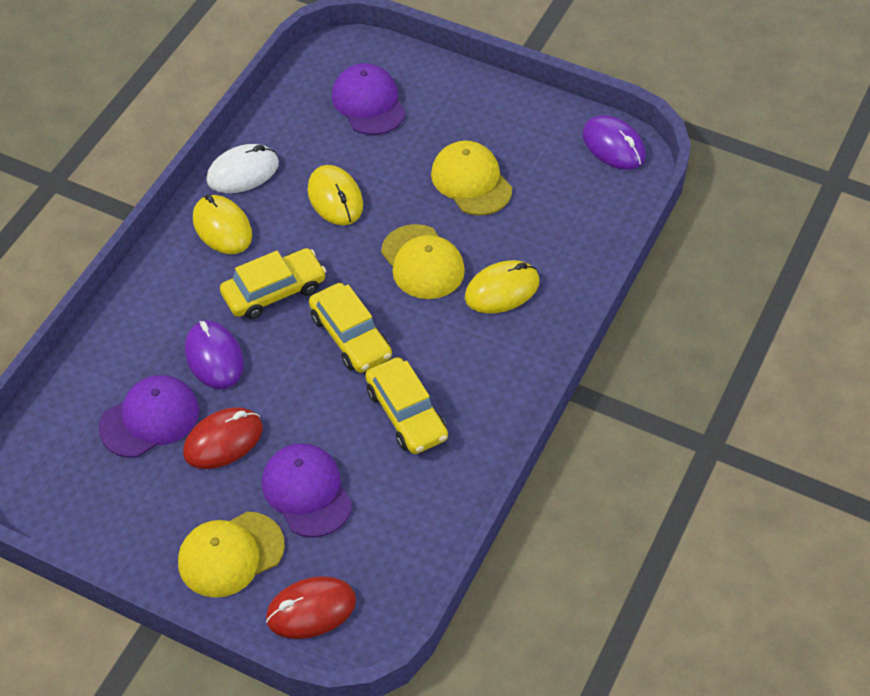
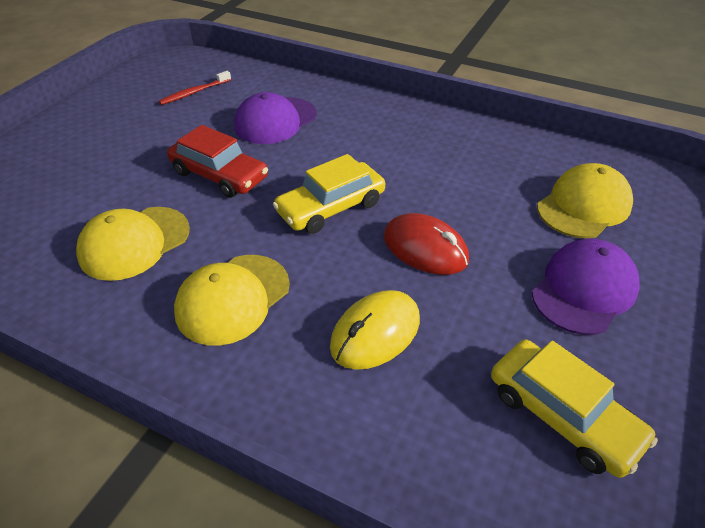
purple cap: [98,375,199,458] [262,443,352,538] [332,63,406,135] = 3 -> [234,92,317,144] [532,239,640,335] = 2
purple mouse: [185,321,244,389] [583,115,646,170] = 2 -> none = 0
red car: none = 0 -> [167,125,268,198] = 1
red mouse: [183,407,263,469] [266,576,356,639] = 2 -> [384,213,469,275] = 1
red toothbrush: none = 0 -> [159,71,231,105] = 1
white mouse: [206,144,279,193] = 1 -> none = 0
yellow car: [220,248,326,319] [309,283,392,373] [365,357,448,454] = 3 -> [273,154,385,234] [491,340,658,478] = 2
yellow mouse: [193,194,252,254] [308,165,363,225] [465,260,539,314] = 3 -> [330,290,420,370] = 1

